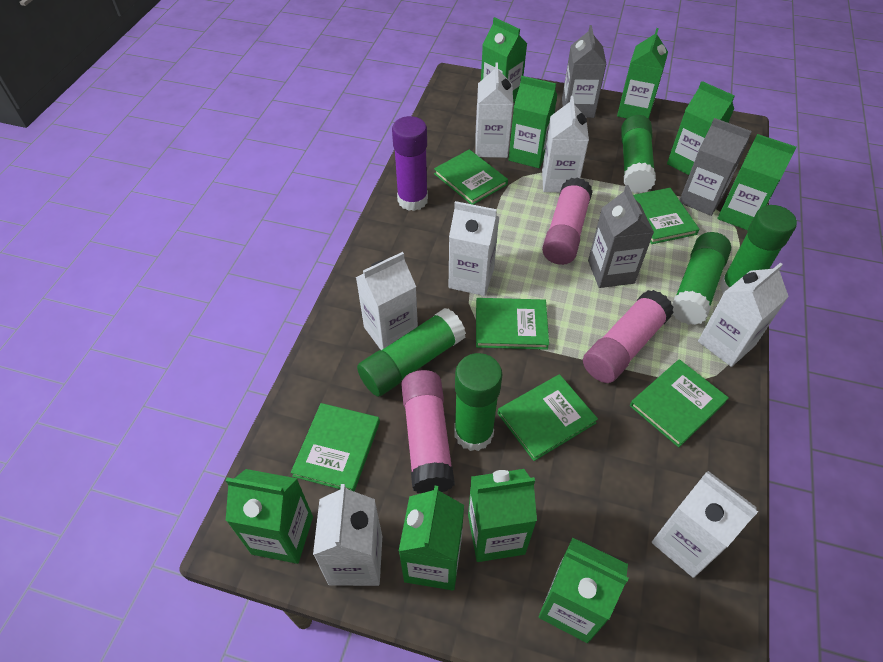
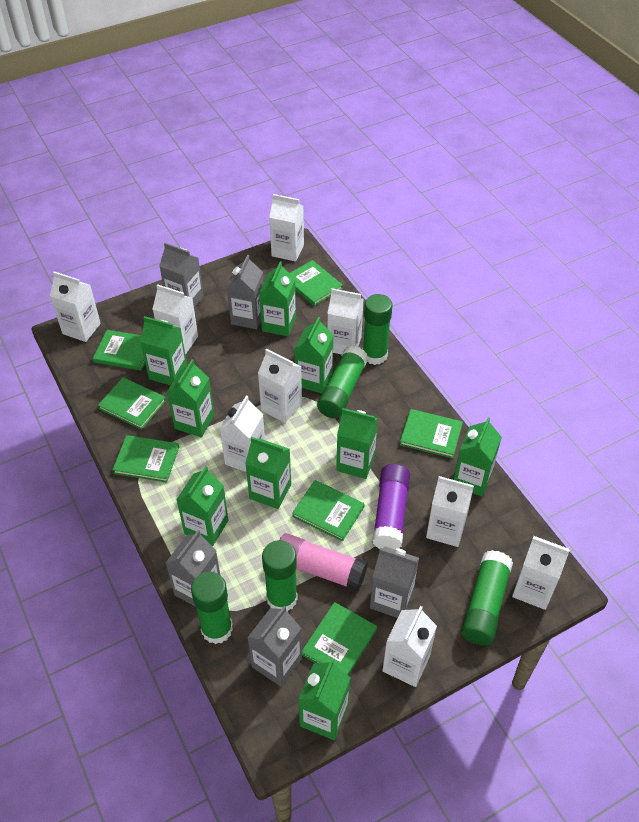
green book: [291,403,380,492] [434,149,508,205] [476,298,549,350] [497,374,598,461] [630,359,729,447] [633,188,699,244] = 6 -> [92,330,145,371] [98,377,166,430] [112,435,179,483] [290,260,343,306] [292,480,365,541] [302,602,377,675] [400,409,463,458] = 7
grey carton: [562,25,607,118] [588,185,654,288] [680,118,752,216] = 3 -> [159,243,204,308] [166,530,220,607] [227,255,264,330] [247,606,302,687] [370,546,419,618] = 5
pink glue stick: [401,370,455,493] [542,177,593,265] [583,290,674,383] = 3 -> [279,533,368,591] = 1
white carton: [313,484,382,586] [356,252,418,350] [449,201,499,296] [475,62,513,158] [542,96,589,193] [652,471,758,578] [698,263,789,367] = 7 -> [50,271,101,342] [152,284,198,355] [219,395,265,472] [258,348,302,423] [269,194,304,262] [327,288,363,355] [383,606,437,687] [426,476,474,547] [512,536,570,610] = 9

